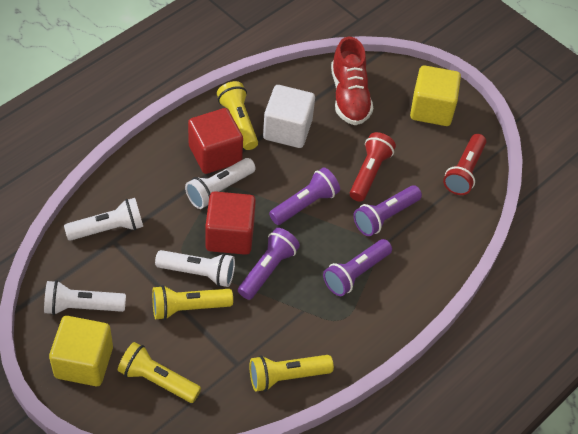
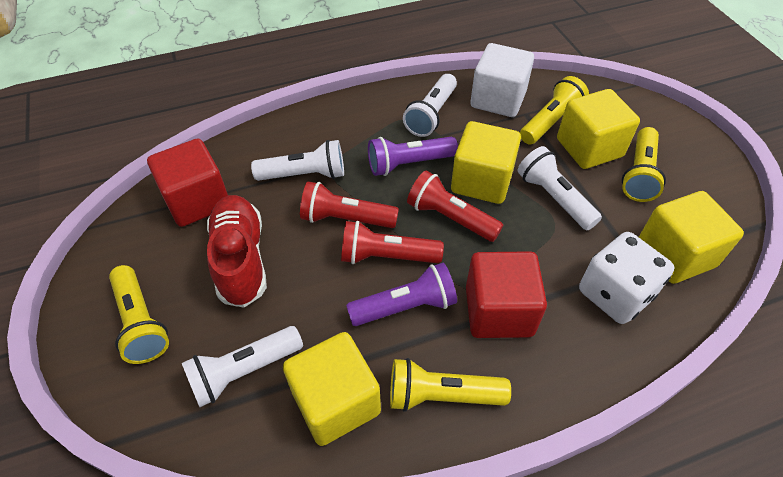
purple flashlight: [238,228,300,300] [269,167,340,225] [323,239,392,296] [353,185,422,236] = 4 -> [346,263,457,326] [368,137,458,176] = 2
red flashlight: [350,132,396,202] [443,134,486,195] = 2 -> [300,181,399,228] [341,221,444,264] [407,171,503,242] = 3
white dice: none = 0 -> [579,232,674,324] = 1
yellow cube: [49,316,113,386] [410,65,461,126] = 2 -> [283,332,381,446] [451,121,521,204] [557,89,640,169] [639,191,744,284] = 4

